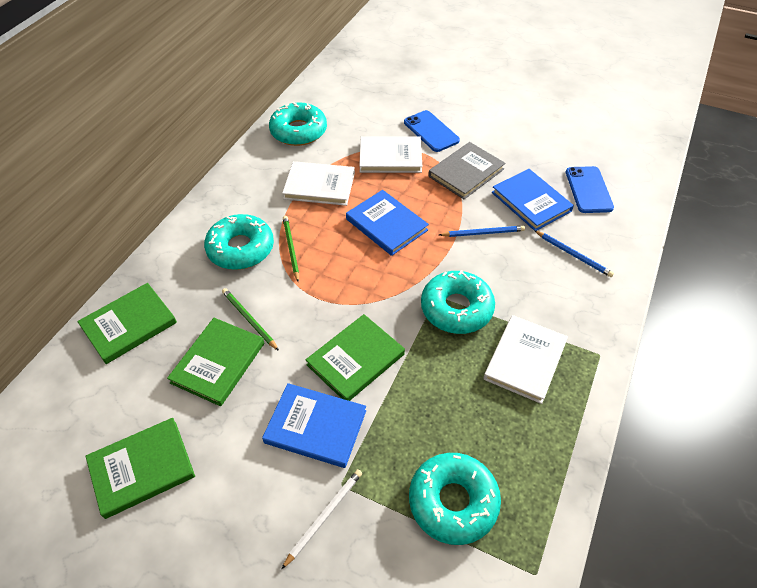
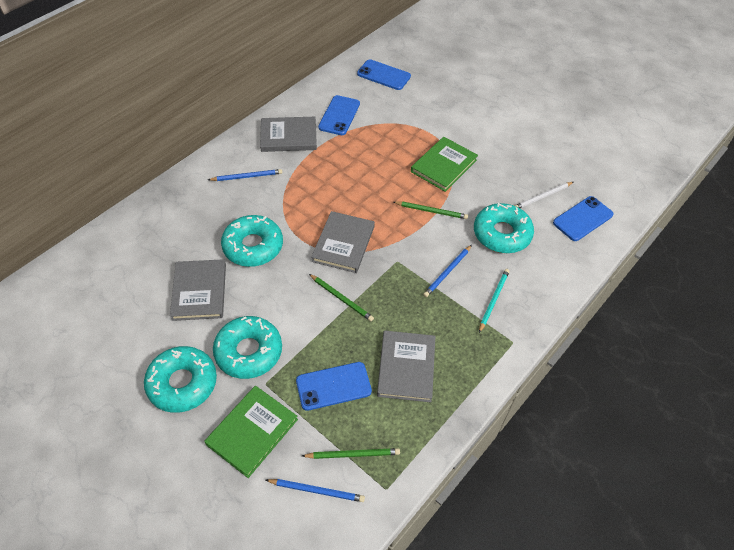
blue book: [262,383,366,468] [346,190,429,256] [492,169,574,231] = 3 -> none = 0
blue pencil: [439,226,525,237] [534,230,614,277] = 2 -> [208,169,283,181] [266,479,365,502] [423,245,472,297] = 3
blue phone: [404,110,460,152] [566,166,614,213] = 2 -> [296,362,372,411] [318,95,360,135] [357,59,411,90] [553,196,614,241] = 4
green book: [77,283,177,364] [85,418,195,519] [167,318,264,406] [306,314,405,401] = 4 -> [204,386,298,478] [411,137,478,192] = 2
green pencil: [222,288,279,351] [283,216,299,282] = 2 -> [302,448,400,459] [309,274,374,321] [393,201,468,219] = 3
grey book: [428,142,505,199] = 1 -> [170,259,226,321] [260,117,317,152] [311,211,375,273] [377,331,435,402] = 4
turquoise pencil: none = 0 -> [479,269,510,333] = 1
white book: [282,161,355,206] [359,136,422,173] [483,315,568,404] = 3 -> none = 0

